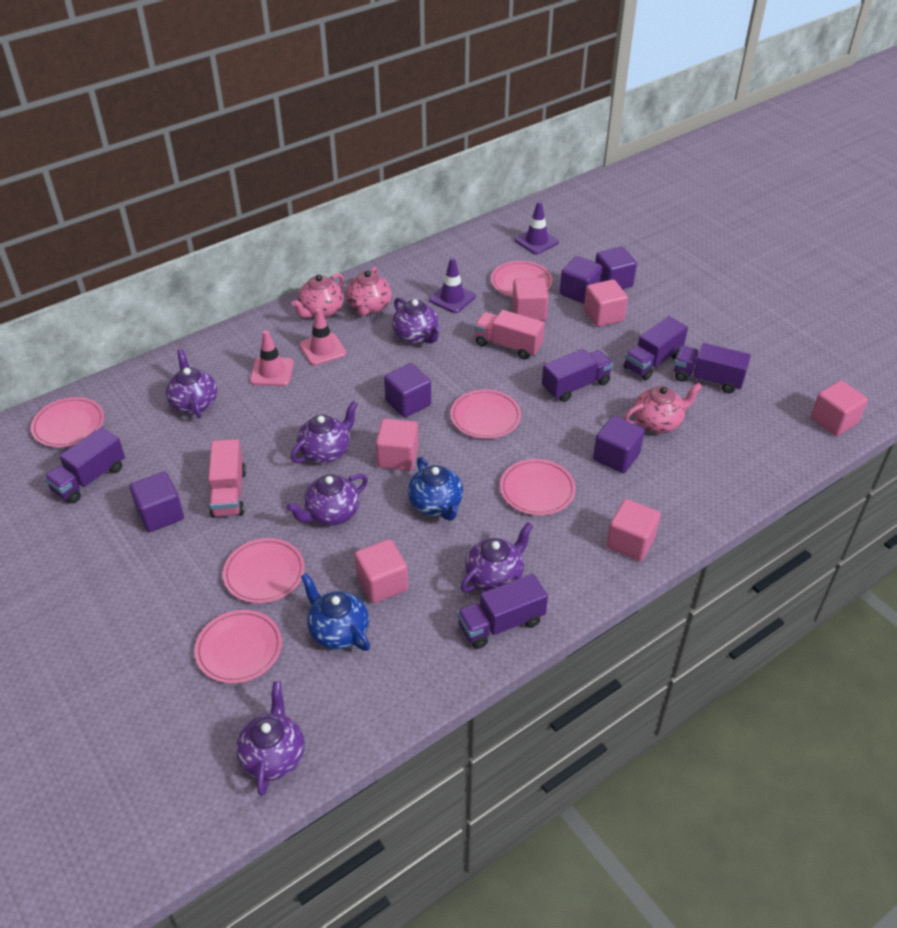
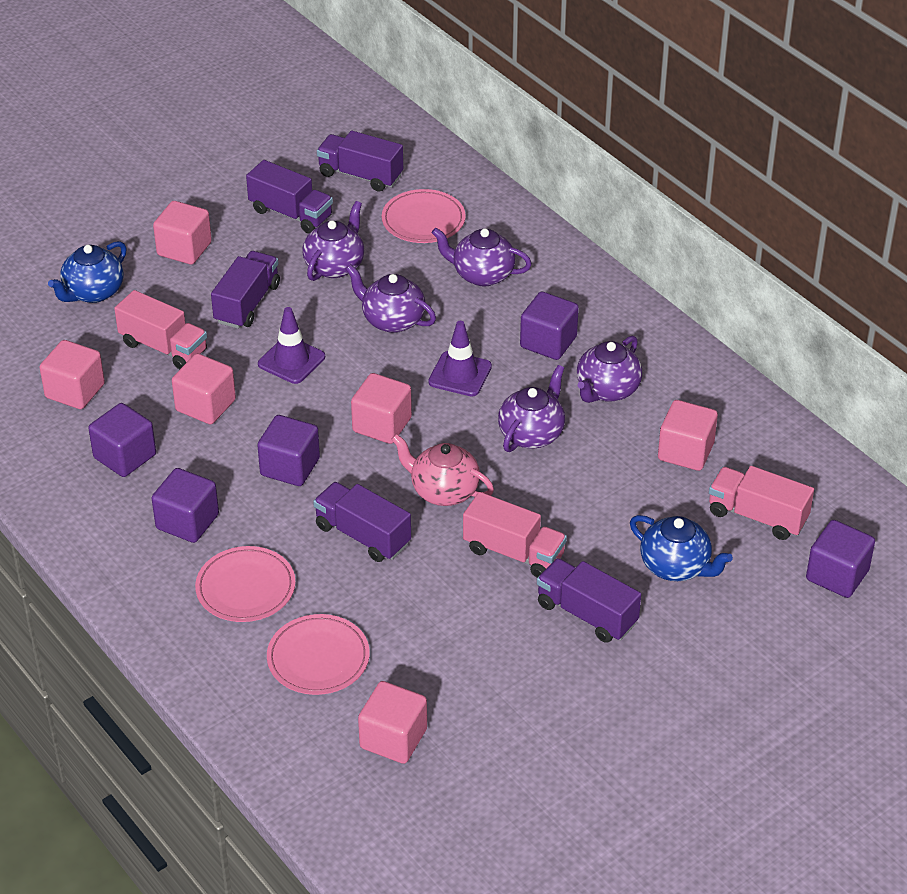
pink plate: [31,397,104,447] [195,610,282,684] [223,538,305,603] [451,389,521,439] [491,261,553,297] [500,459,576,516] = 6 -> [195,546,296,622] [267,614,370,695] [382,189,466,243] = 3
pink teapot: [292,273,344,318] [346,266,392,316] [624,382,703,433] = 3 -> [391,434,494,506] = 1
pink traffic cone: [250,330,294,386] [300,308,347,365] = 2 -> none = 0
pink truck: [208,439,246,518] [474,310,545,360] = 2 -> [114,290,207,369] [463,492,567,578] [709,466,814,540] = 3
purple teapot: [166,349,218,418] [236,681,305,796] [286,474,368,526] [291,401,358,463] [392,298,441,344] [461,522,533,593] = 6 -> [303,201,364,281] [346,264,436,333] [432,228,532,286] [498,365,565,452] [577,336,642,403] = 5

